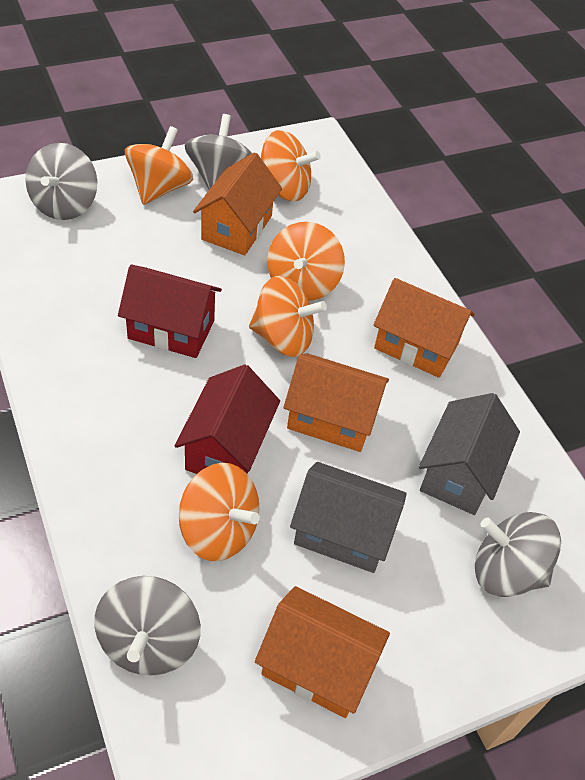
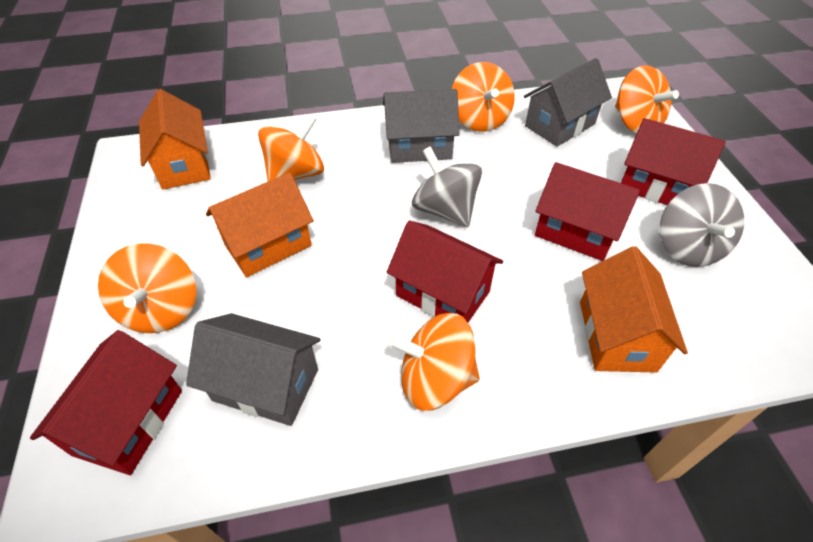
grey house: [290,462,407,573] [419,393,520,515] = 2 -> [186,313,321,426] [383,89,460,163] [524,58,612,147] = 3
grey spinning top: [25,143,97,220] [94,576,201,675] [185,114,252,190] [475,512,561,597] = 4 -> [412,146,482,227] [660,183,744,267] = 2
orange house: [193,152,282,255] [255,586,390,718] [284,353,389,452] [373,278,475,378] = 4 -> [139,89,211,190] [206,173,314,277] [580,246,688,373] = 3
red house: [118,264,222,358] [175,364,280,474] = 2 -> [30,330,182,475] [387,220,503,323] [535,162,640,261] [621,118,726,205] = 4

